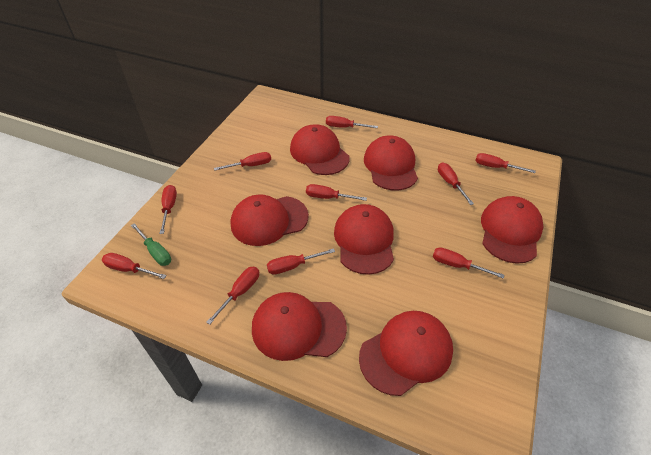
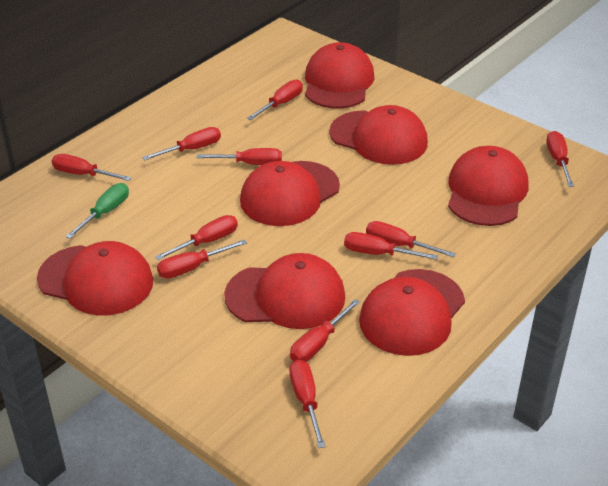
red screwdriver: [102,253,167,279] [159,185,177,234] [206,266,259,325] [214,152,271,171] [267,248,335,275] [306,184,367,201] [326,116,378,128] [433,247,504,279] [438,163,474,205] [475,153,536,173] = 10 -> [52,154,131,181] [142,127,221,160] [155,215,238,260] [157,239,247,279] [197,148,282,165] [247,80,303,120] [289,359,326,448] [290,299,360,362] [344,232,438,260] [366,221,456,258] [546,131,574,187] = 11

